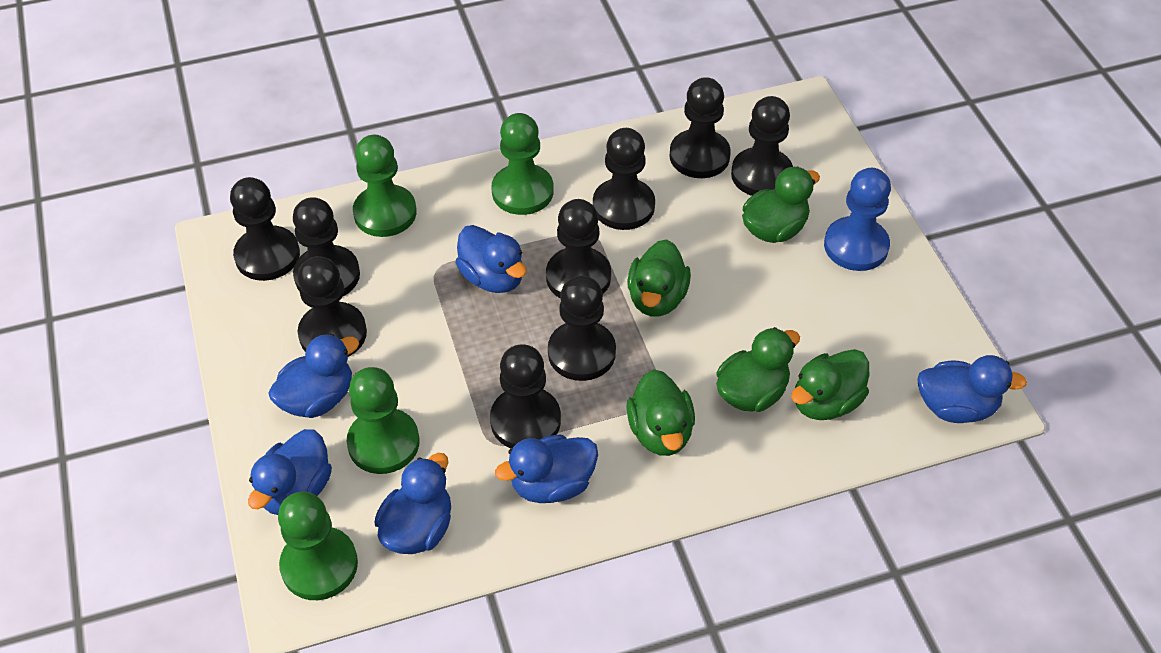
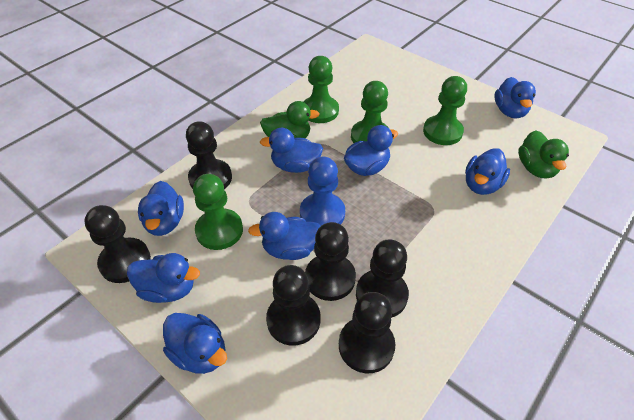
black pawn: [230,177,300,281] [293,197,360,296] [297,256,367,357] [490,344,561,449] [546,199,611,299] [548,275,616,381] [593,128,655,230] [669,77,731,178] [731,96,793,196] = 9 -> [84,205,151,283] [186,121,232,189] [266,265,321,346] [305,222,356,301] [339,292,396,373] [356,239,409,318] = 6
blue duck: [248,429,332,515] [268,334,359,418] [374,453,451,554] [456,225,527,293] [495,434,598,503] [917,355,1027,423] = 6 -> [127,253,200,303] [138,181,184,236] [163,313,227,374] [248,212,320,260] [260,128,323,173] [344,125,398,176] [465,148,510,195] [494,77,536,118] = 8
green duck: [626,369,695,456] [627,239,691,316] [716,327,800,412] [742,166,820,243] [791,349,869,420] = 5 -> [260,101,319,138] [518,130,569,178] = 2

